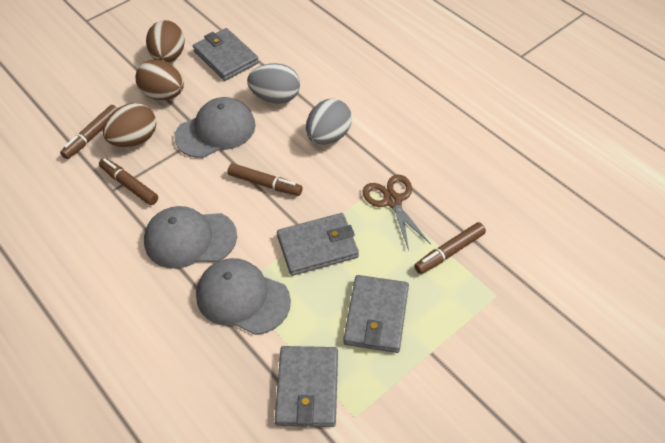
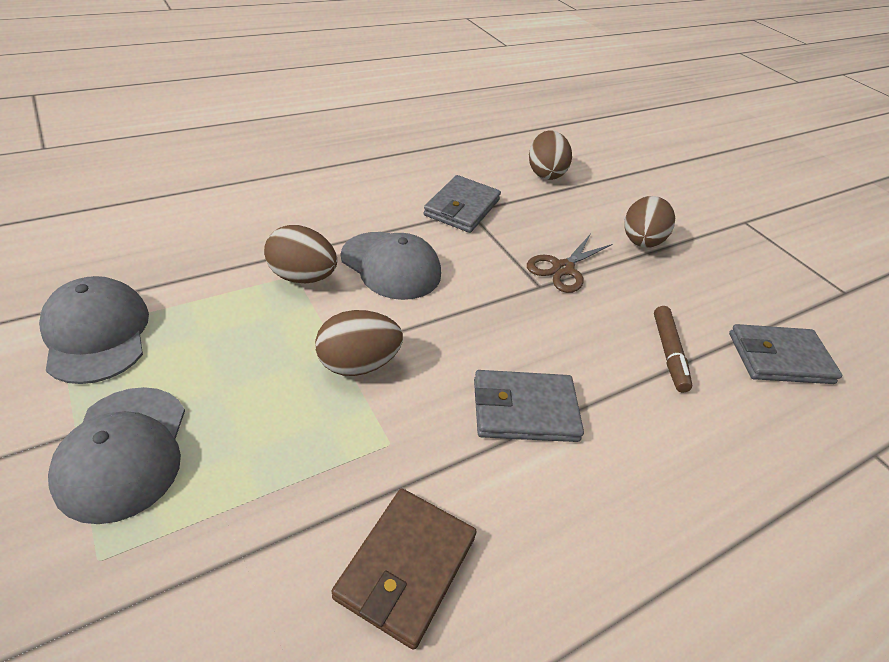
brown egg: [103,103,156,147] [135,59,184,100] [146,20,185,63] = 3 -> [264,225,337,283] [315,310,403,376] [529,130,572,180] [624,196,675,248] = 4
brown marker: [60,105,118,159] [99,158,158,205] [228,163,303,196] [414,222,486,274] = 4 -> [654,306,693,392] = 1
brown wallet: none = 0 -> [331,489,477,650] = 1
grey egg: [247,63,300,104] [306,99,352,145] = 2 -> none = 0
grey wallet: [193,28,259,81] [275,346,338,427] [277,213,359,276] [343,275,409,353] = 4 -> [424,175,501,233] [474,370,584,442] [729,324,842,384] = 3

